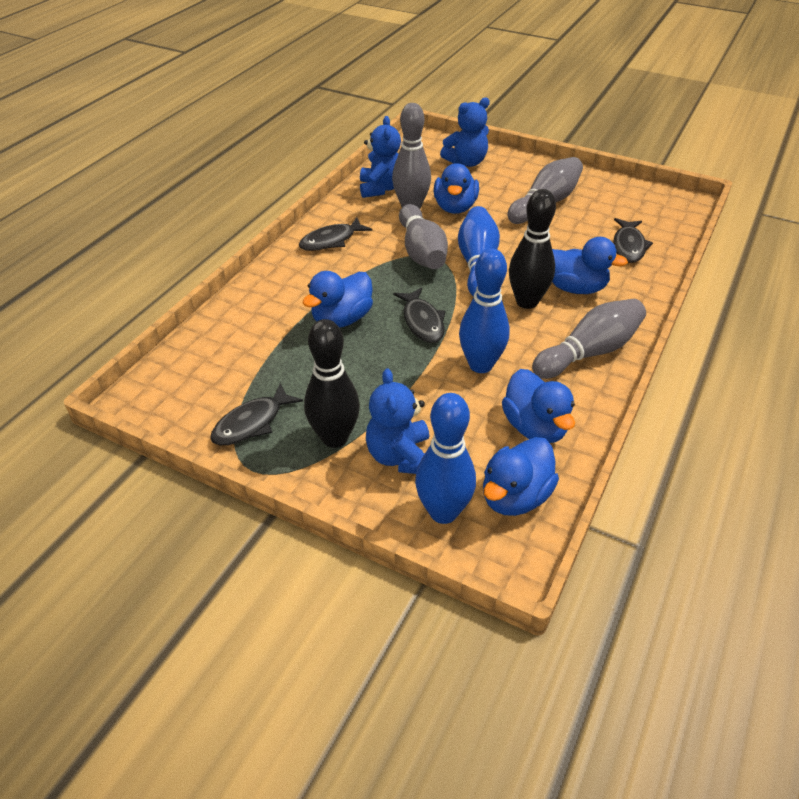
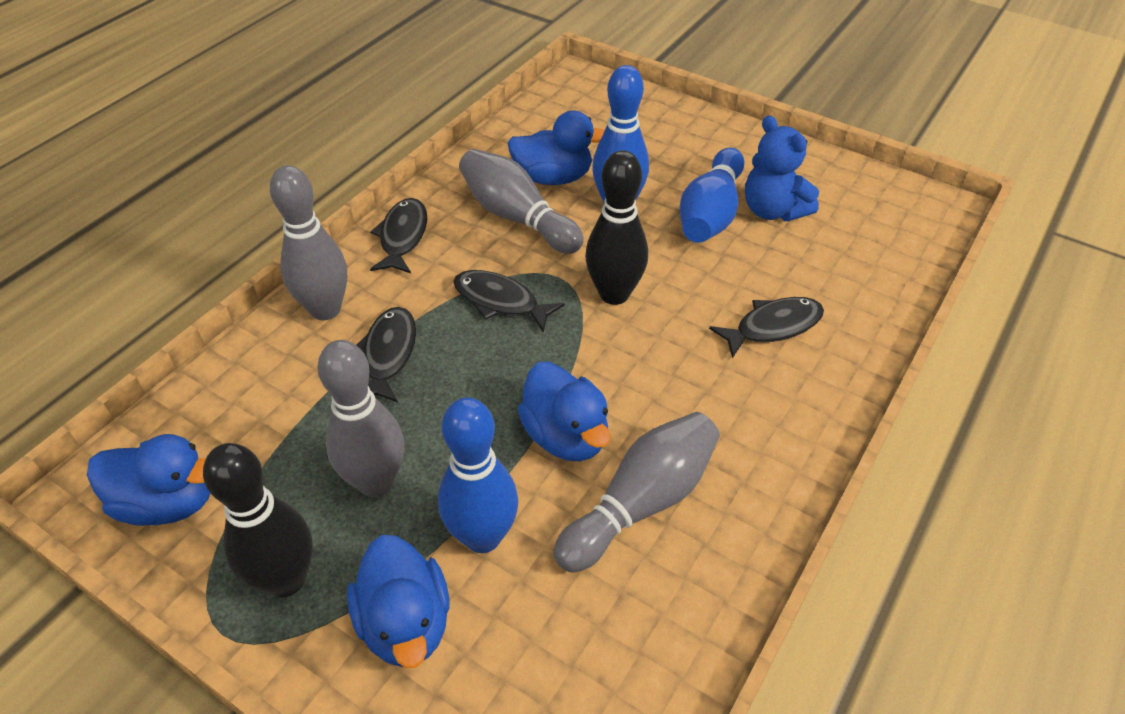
blue duck: [303,271,373,328] [434,163,479,214] [483,437,559,516] [502,369,575,443] [552,237,628,294] = 5 -> [87,434,210,526] [347,535,449,668] [507,110,605,185] [518,362,610,462] = 4
blue teddy bear: [360,116,401,198] [366,368,430,474] [440,98,490,167] = 3 -> [745,116,819,221] = 1

